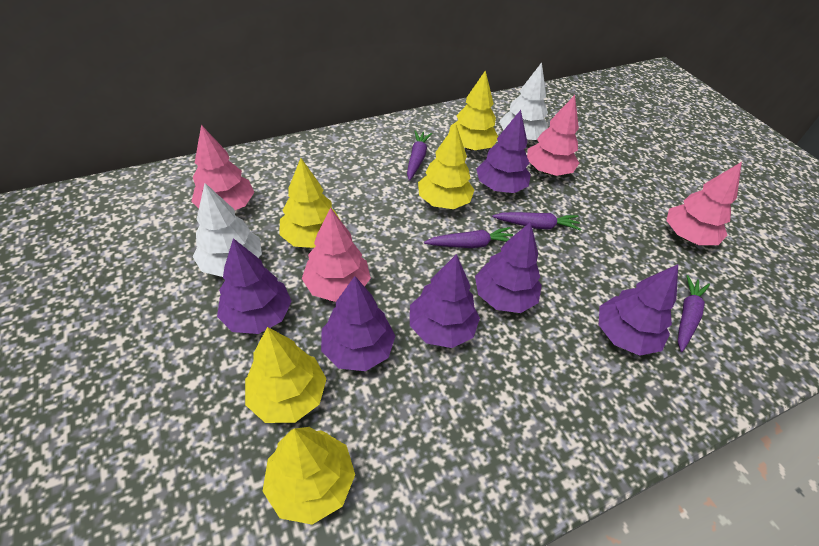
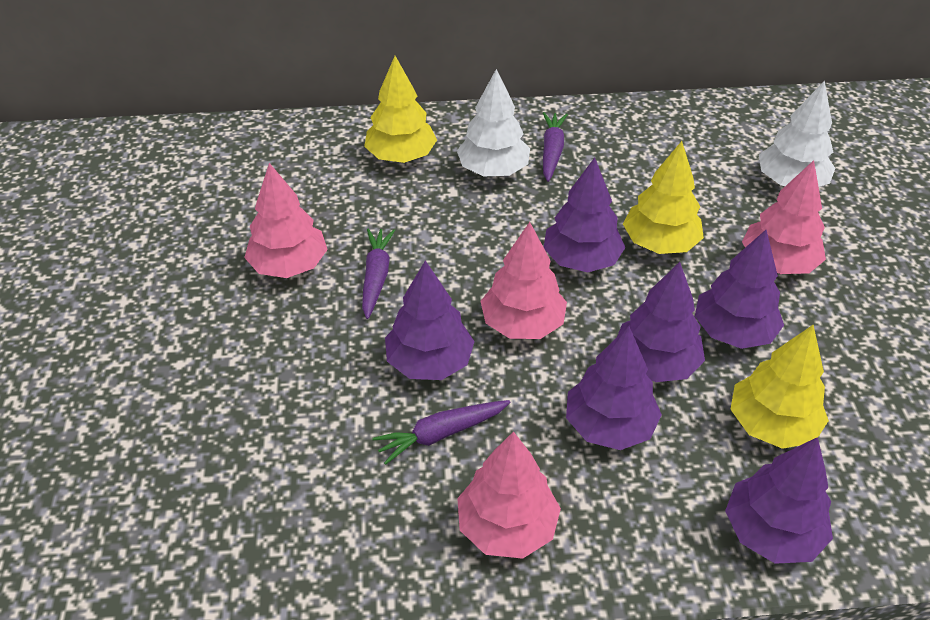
purple carrot: [407,130,432,181] [424,227,513,248] [492,212,582,231] [678,275,710,352] = 4 -> [362,228,395,319] [372,400,510,465] [543,112,568,182] = 3
yellow tree: [245,327,327,423] [262,427,355,525] [279,158,339,248] [418,124,474,209] [449,70,498,150] = 5 -> [364,56,437,163] [623,141,704,254] [730,325,829,449] = 3

